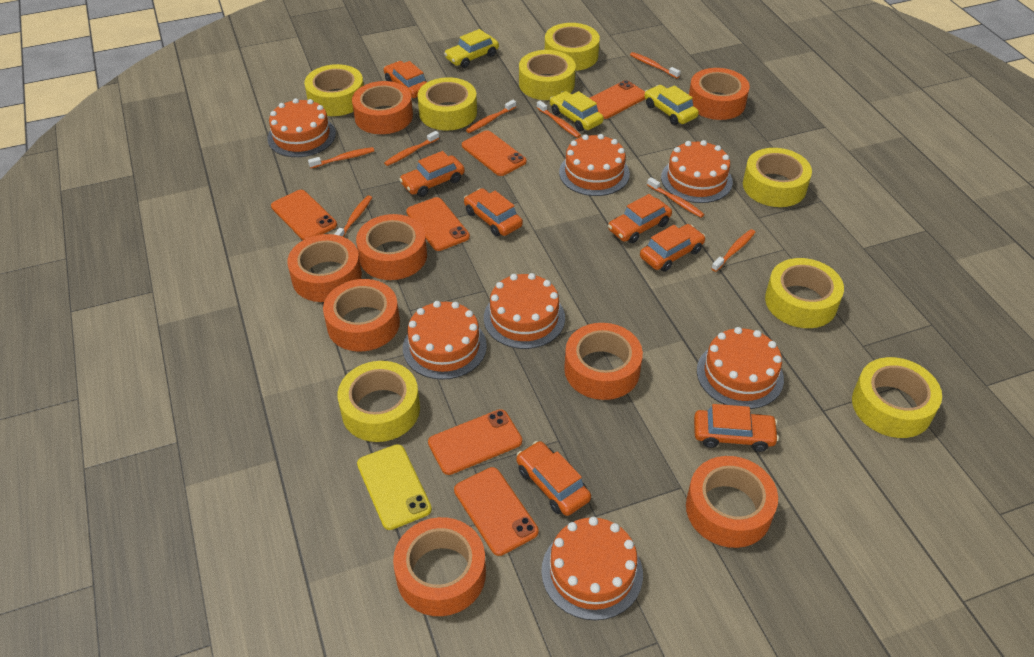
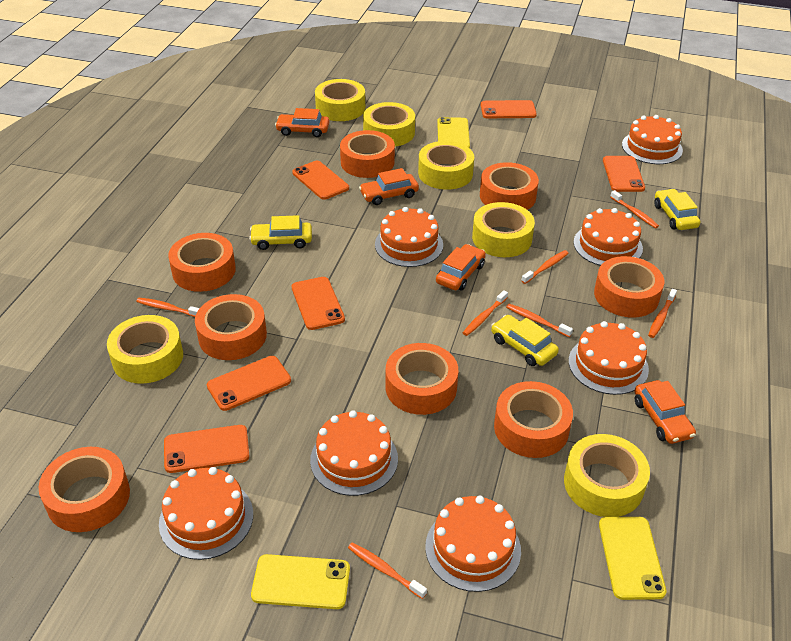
orange car: [384,61,427,98] [399,151,465,197] [464,188,523,236] [516,441,591,516] [608,194,672,243] [640,224,706,272] [694,404,779,452] = 7 -> [275,108,329,137] [359,168,419,205] [436,244,486,290] [634,380,696,444] = 4
orange toothbrush: [308,147,374,168] [334,195,372,237] [384,131,439,166] [466,100,516,133] [536,101,581,138] [630,52,681,79] [647,177,705,218] [711,229,755,272] = 8 -> [136,298,200,317] [348,542,427,599] [463,290,508,336] [506,304,573,337] [521,250,569,284] [610,190,659,228] [648,289,677,338] = 7
yellow phone: [357,444,432,530] = 1 -> [251,554,350,609] [437,117,470,148] [599,517,667,600] = 3
yellow tape: [304,64,364,116] [338,361,420,442] [417,77,477,130] [519,50,576,100] [545,23,600,71] [743,148,812,207] [765,258,844,328] [852,357,942,438] = 8 -> [107,315,183,384] [315,79,365,121] [363,102,415,147] [418,141,474,190] [472,202,535,257] [564,434,650,517] = 6

